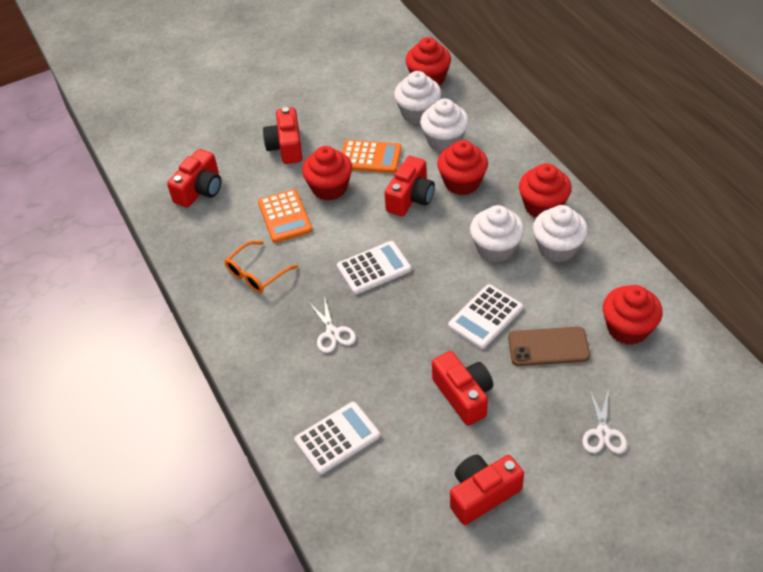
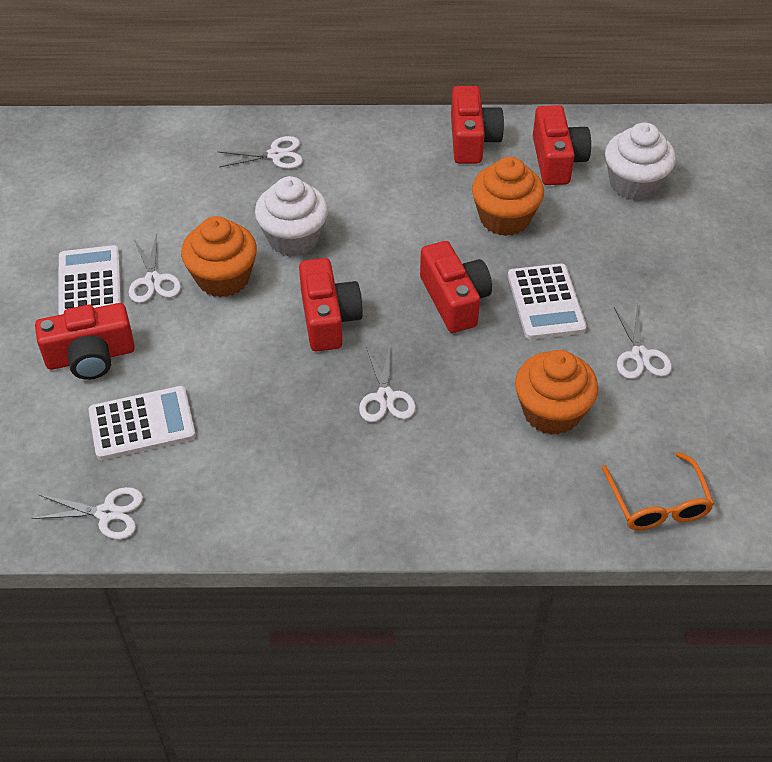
brown phone: [508,327,590,366] = 1 -> none = 0
orange calculator: [258,189,312,243] [342,140,402,173] = 2 -> none = 0
orange cupcake: none = 0 -> [181,216,257,297] [472,157,544,236] [515,350,598,435] = 3
red cupcake: [302,146,352,201] [406,37,451,86] [437,140,488,195] [519,163,572,218] [603,285,663,345] = 5 -> none = 0
white cupcake: [394,71,441,124] [420,98,469,152] [470,205,524,262] [533,205,588,262] = 4 -> [255,176,328,256] [605,122,676,201] = 2
white scissors: [309,296,356,353] [582,388,627,454] = 2 -> [31,487,143,540] [129,237,181,303] [218,136,303,169] [359,346,416,422] [614,304,672,379] = 5

